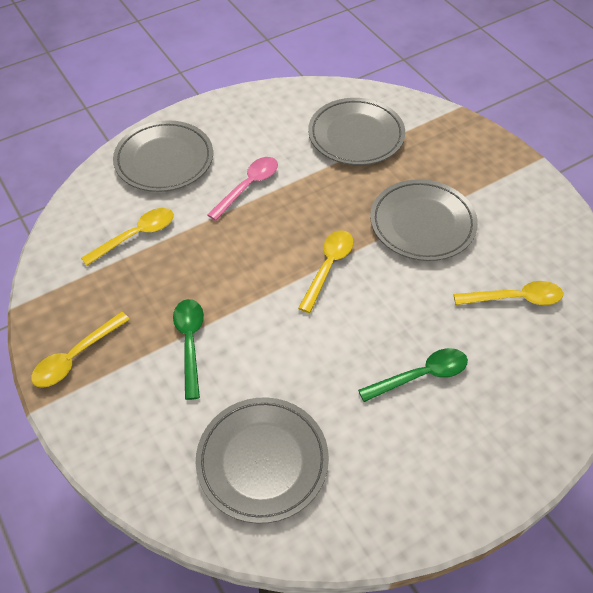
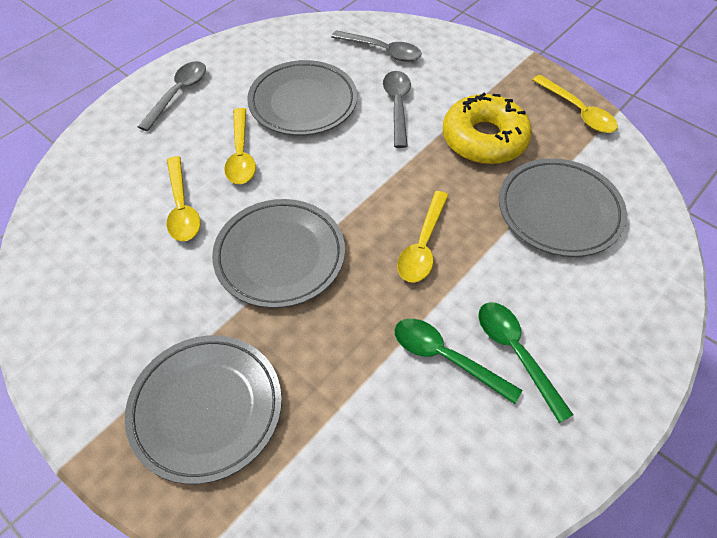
grey spoon: none = 0 -> [138,61,206,131] [331,30,422,62] [383,71,411,148] = 3
pink spoon: [208,157,278,221] = 1 -> none = 0
yellow donut: none = 0 -> [443,93,532,164] = 1

